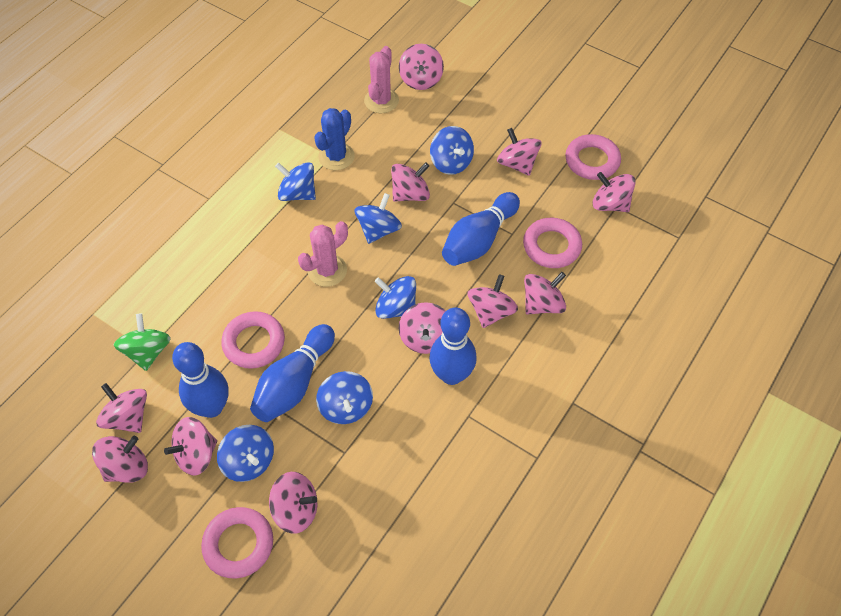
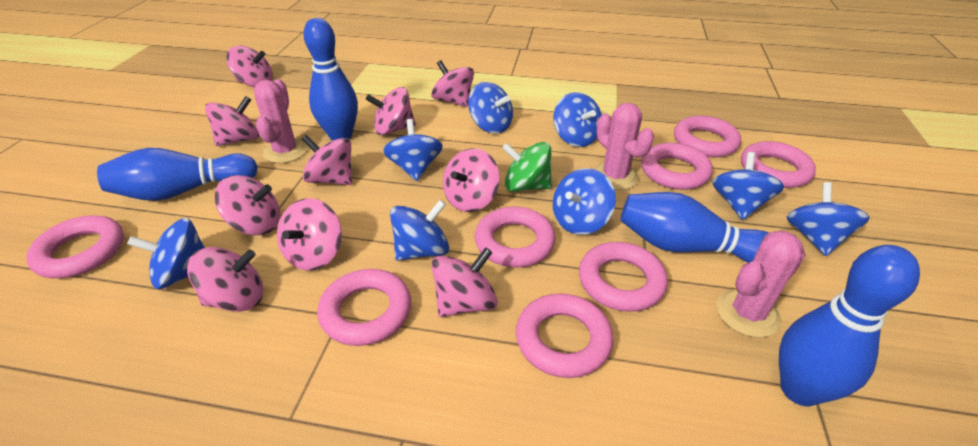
blue cactus: [314,108,355,170] = 1 -> none = 0
blue spinning top: [217,425,274,482] [275,162,316,201] [316,371,373,424] [354,193,402,244] [375,276,416,319] [430,126,474,175] = 6 -> [127,218,205,289] [383,119,443,181] [390,200,449,261] [468,82,513,134] [553,168,616,235] [554,92,602,147] [712,152,784,220] [787,182,869,256] = 8
pink cactus: [298,221,348,287] [364,46,399,113] = 2 -> [254,79,308,163] [594,103,654,190] [717,230,805,338] = 3
pink ring: [201,507,273,578] [221,311,285,369] [523,218,582,268] [566,134,621,180] = 4 -> [26,215,124,278] [317,269,411,346] [475,207,556,267] [516,294,613,378] [579,242,668,312] [641,143,713,190] [674,116,741,158] [741,141,816,188] = 8
pink spinning top: [92,436,148,483] [96,383,147,433] [164,417,217,476] [269,472,317,534] [391,162,430,201] [399,44,444,90] [399,302,446,354] [467,274,518,328] [497,128,541,176] [524,272,566,314] [593,172,636,212] = 11 -> [187,247,263,312] [205,96,259,146] [214,175,280,236] [226,46,273,87] [277,198,342,271] [302,135,352,185] [366,87,416,135] [431,60,474,107] [431,247,498,317] [443,148,500,212] = 10

